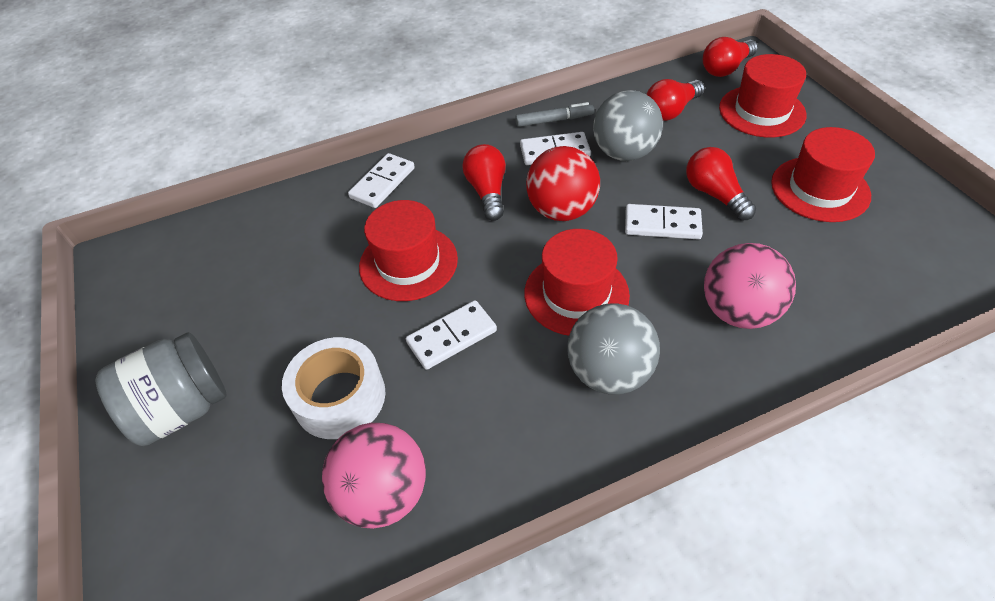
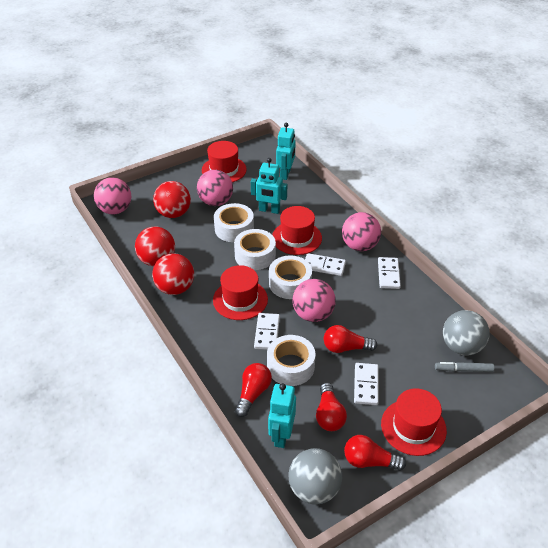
grey jar: [95,332,227,446] = 1 -> none = 0
pink ball: [322,423,426,529] [704,243,796,329] = 2 -> [94,177,131,214] [197,170,233,206] [292,279,336,322] [342,212,381,251] = 4
red ball: [526,146,600,221] = 1 -> [135,226,175,266] [152,253,194,295] [153,181,191,218] = 3
turquoise robot: none = 0 -> [251,158,287,214] [268,383,296,448] [276,123,296,180] = 3
white tape: [282,337,386,439] = 1 -> [214,203,254,242] [234,229,276,270] [267,335,316,386] [269,255,312,299] = 4

